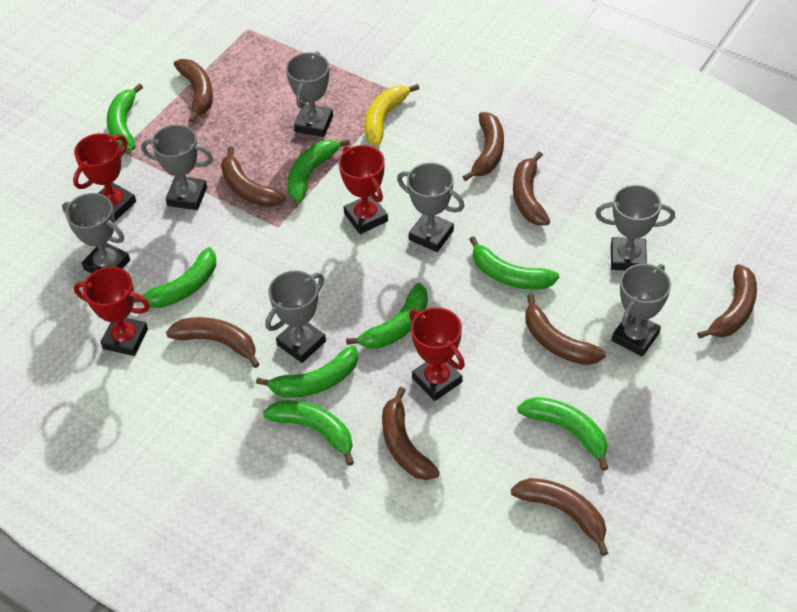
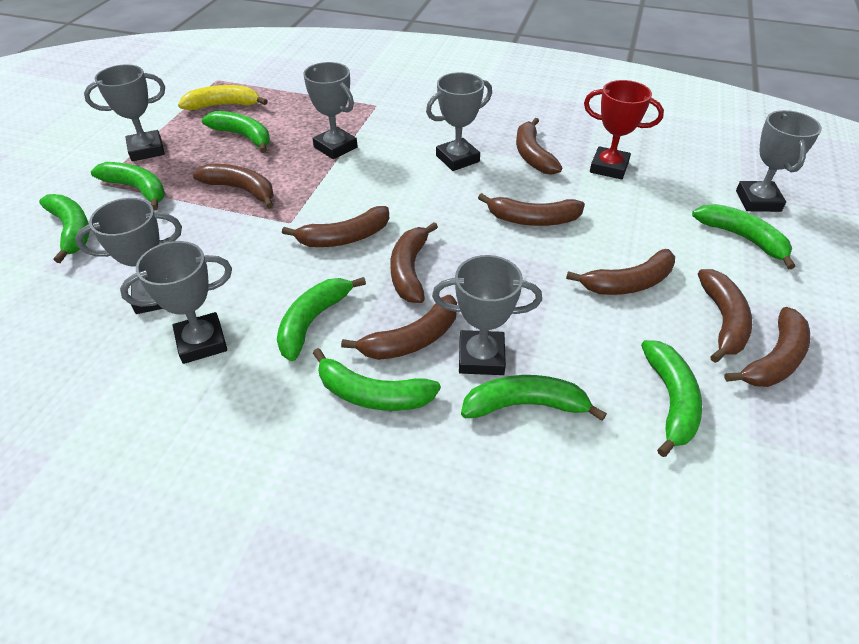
red trophy: [73,133,136,221] [74,267,150,356] [339,145,388,234] [409,307,465,401] = 4 -> [584,80,664,179] = 1

